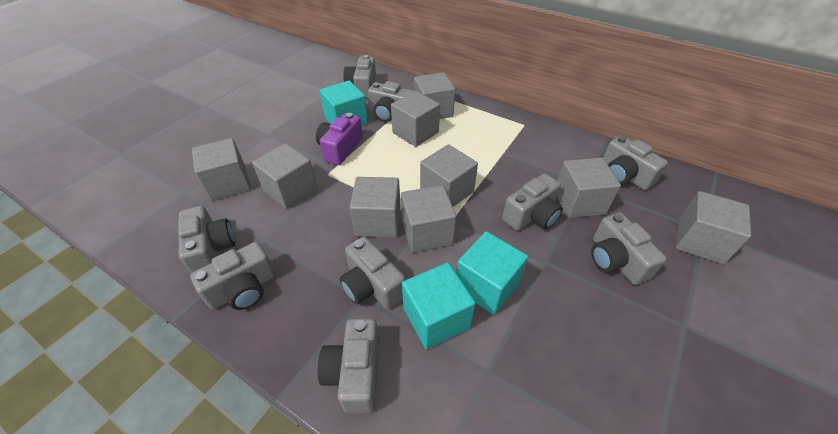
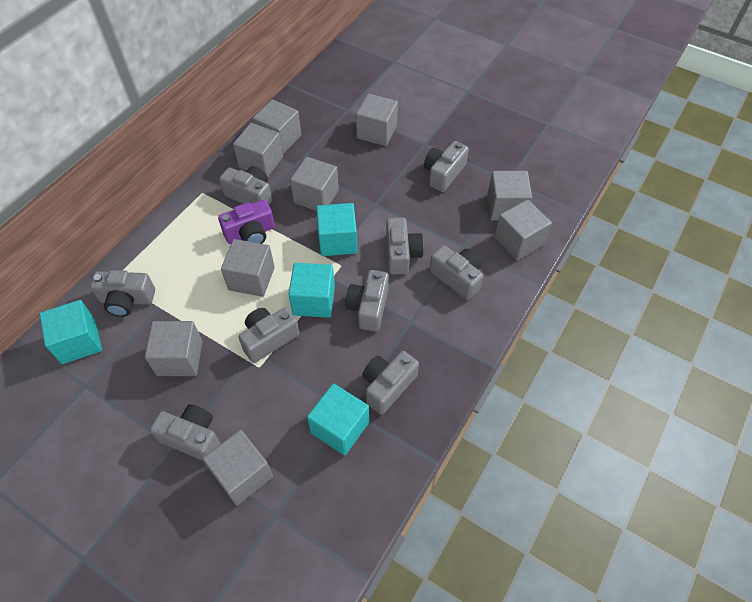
turquoise cube: [319,80,368,125] [402,262,476,349] [456,231,528,315] = 3 -> [39,300,102,364] [288,263,335,318] [307,383,369,455] [317,203,357,256] = 4

